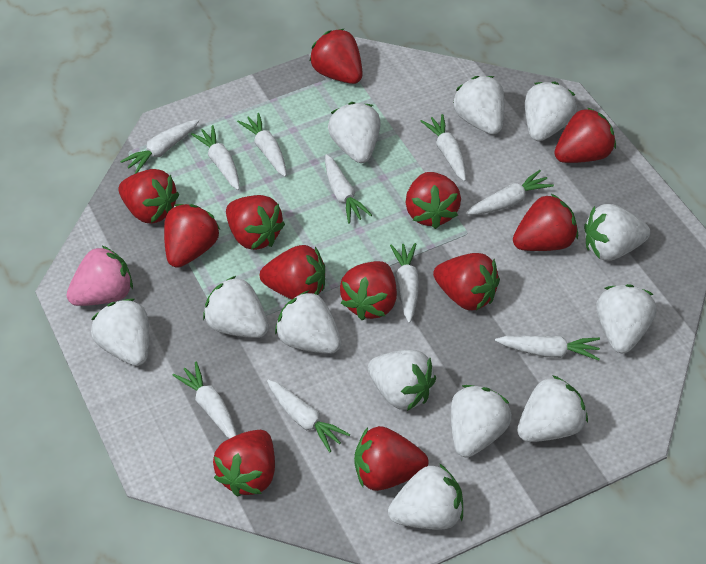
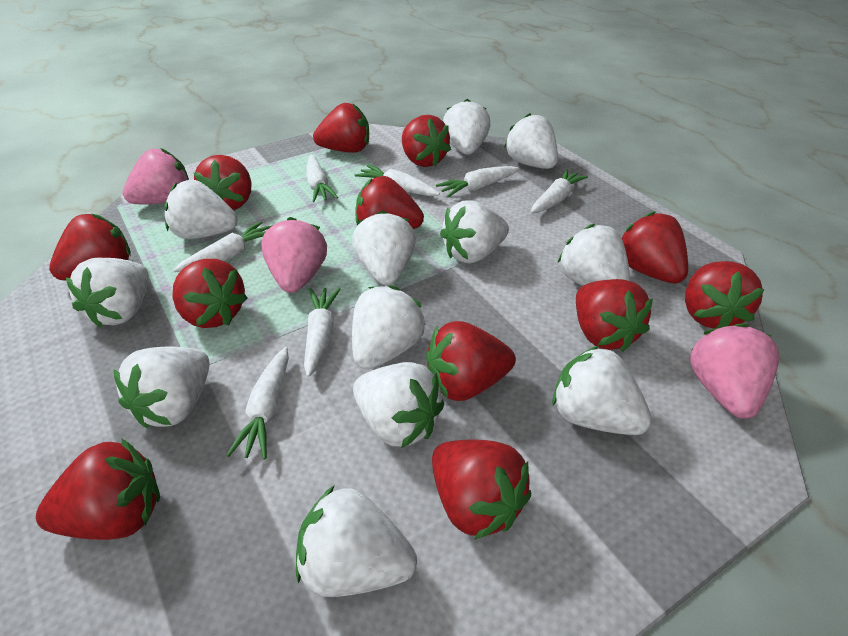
pink strawberry: [66,245,133,306] = 1 -> [123,148,189,204] [261,217,327,293] [690,323,779,419] = 3
white carrot: [120,119,199,174] [172,362,237,439] [191,125,240,190] [237,113,286,177] [267,380,350,453] [325,154,372,223] [390,243,419,323] [421,114,466,181] [465,170,554,215] [495,336,600,360] = 10 -> [173,221,269,272] [226,347,289,460] [304,288,341,377] [306,154,338,202] [355,165,440,196] [436,166,520,197] [530,169,588,214] = 7

